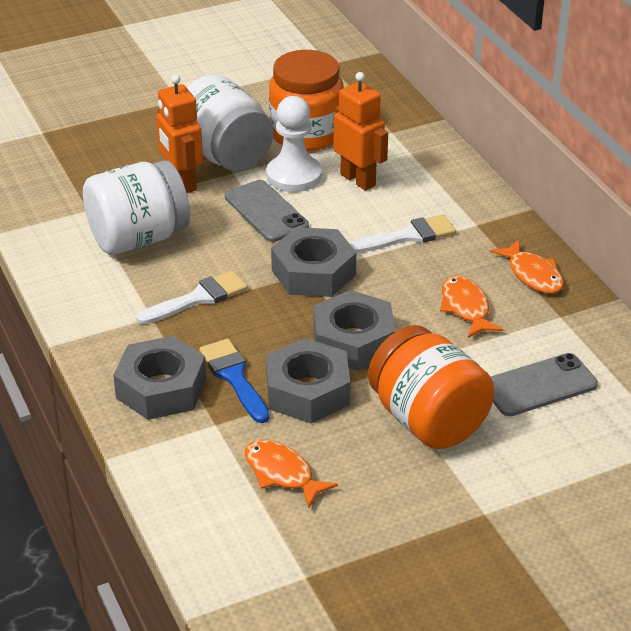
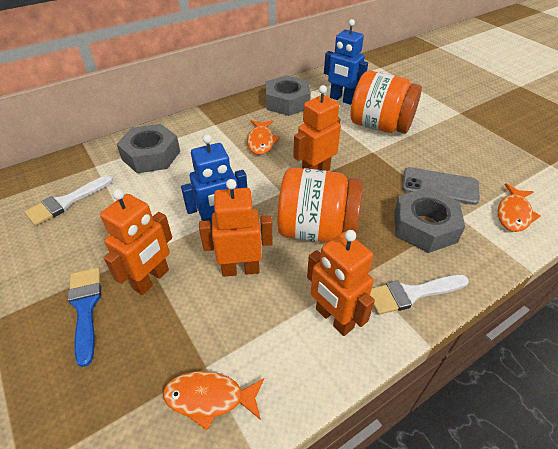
blue robot: none = 0 -> [181,134,247,228] [324,19,368,105] = 2
grey nut: [113,336,206,420] [266,338,350,423] [271,227,356,297] [314,290,395,371] = 4 -> [117,124,180,173] [266,75,311,116] [394,187,465,253] = 3
grey phone: [225,180,309,242] [491,353,598,416] = 2 -> [402,167,480,205] = 1
orange robot: [156,75,203,193] [334,72,388,191] = 2 -> [100,189,172,295] [199,179,273,277] [293,85,341,171] [307,230,375,336] = 4
white jar: [83,161,190,255] [186,74,273,171] = 2 -> none = 0
white pawn: [266,96,322,192] = 1 -> none = 0

